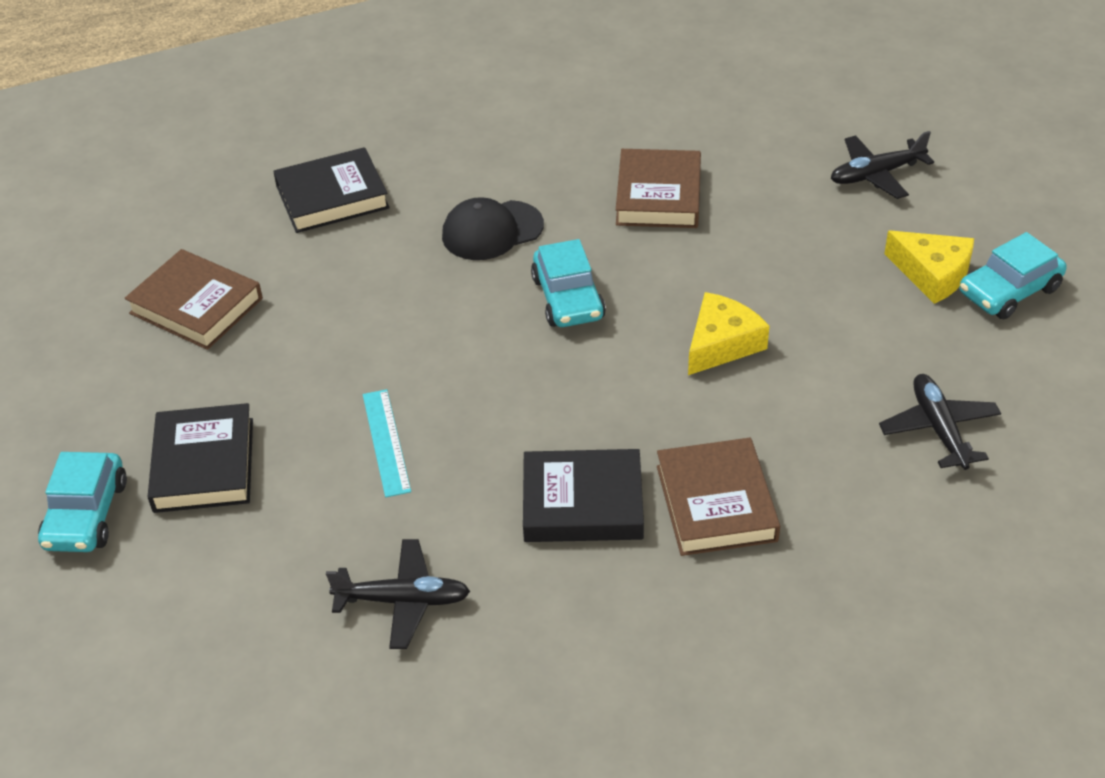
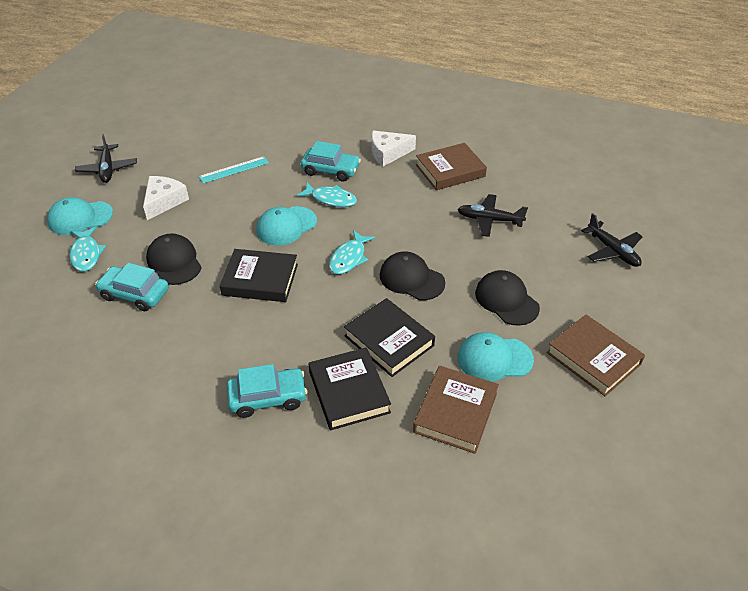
black cap: [442,197,544,260] = 1 -> [146,233,202,285] [380,251,445,300] [475,270,540,326] = 3
turquoise cap: none = 0 -> [47,197,113,235] [256,206,317,245] [457,332,534,382] = 3
turquoise fish: none = 0 -> [69,227,106,271] [297,183,357,207] [329,230,375,274] = 3
white cheese: none = 0 -> [143,176,189,220] [372,131,416,166] = 2
yellow cheese: [688,292,769,375] [884,231,974,304] = 2 -> none = 0

